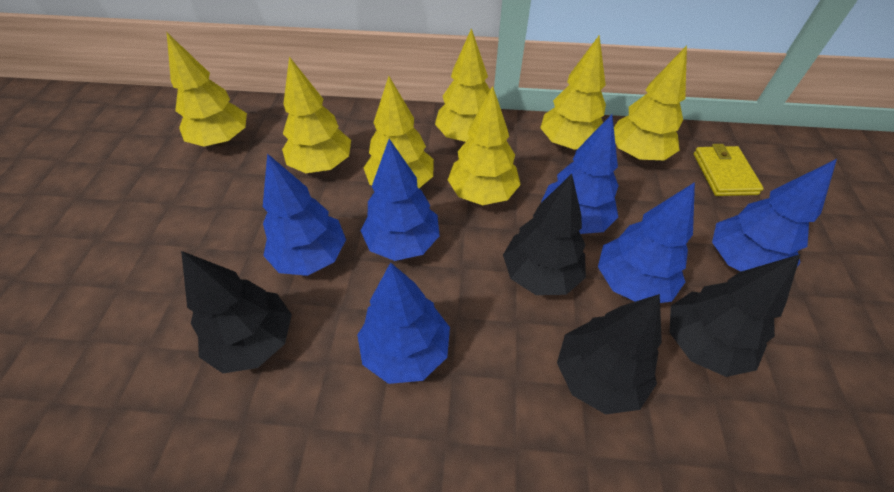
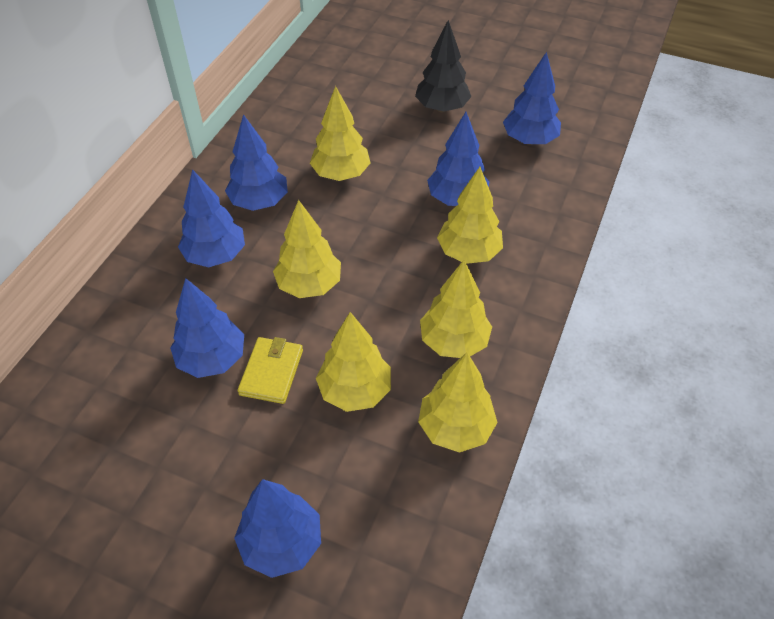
black tree: [181,251,292,373] [503,174,586,295] [557,294,662,415] [670,254,801,377] = 4 -> [415,20,471,112] = 1
yellow tree: [167,33,247,147] [282,56,351,173] [363,76,434,188] [435,28,490,142] [448,86,521,205] [540,35,606,150] [614,46,687,160] = 7 -> [273,200,341,298] [310,86,371,181] [316,312,391,412] [418,352,498,453] [420,260,492,358] [437,167,503,264] = 6

